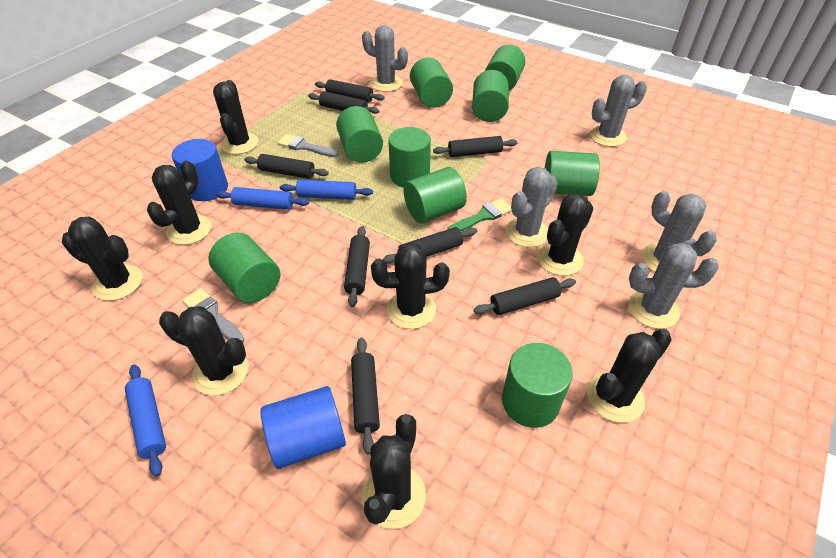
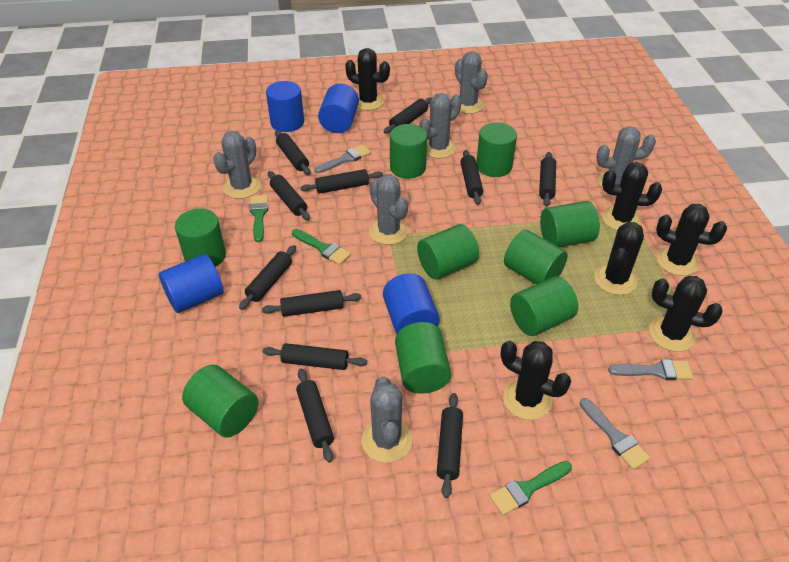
black cactus: [62,217,143,301] [147,161,211,245] [159,306,248,396] [213,80,258,154] [362,414,426,529] [371,243,450,329] [537,193,594,276] [587,329,672,423] = 8 -> [345,48,390,110] [501,341,571,420] [594,222,644,295] [602,162,662,231] [649,276,723,352] [656,204,727,276] = 6
black rolling pin: [244,154,329,179] [308,91,379,114] [315,79,385,103] [344,226,370,307] [351,338,380,454] [383,227,477,263] [433,136,518,157] [474,277,576,315] = 8 -> [239,245,296,310] [262,290,361,317] [263,343,367,370] [268,171,310,220] [275,130,310,175] [296,368,334,463] [300,169,383,194] [384,97,432,134] [437,393,463,498] [460,150,483,205] [539,152,556,206] = 11
blue cylinder: [172,139,228,201] [260,386,346,469] = 2 -> [159,254,223,313] [266,81,304,132] [318,84,359,133] [383,273,440,334] = 4
blue rolling pin: [125,365,166,477] [216,187,309,210] [280,180,373,200] = 3 -> none = 0
green brush: [447,198,512,231] = 1 -> [250,195,268,242] [292,229,351,265] [489,461,572,516] = 3
grey brush: [182,288,245,343] [278,134,339,157] = 2 -> [315,144,371,173] [580,398,650,470] [608,359,693,380] = 3
grey cactus: [362,25,408,92] [505,167,558,248] [590,75,647,147] [628,243,719,329] [641,191,717,272] = 5 -> [213,131,260,199] [362,376,412,463] [369,174,408,245] [419,93,462,159] [455,51,488,114] [596,126,656,188] = 6

